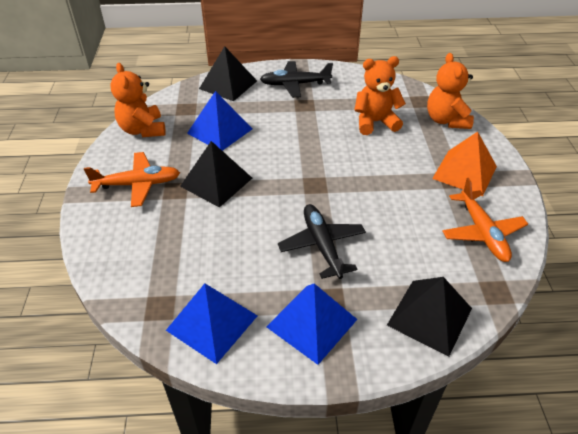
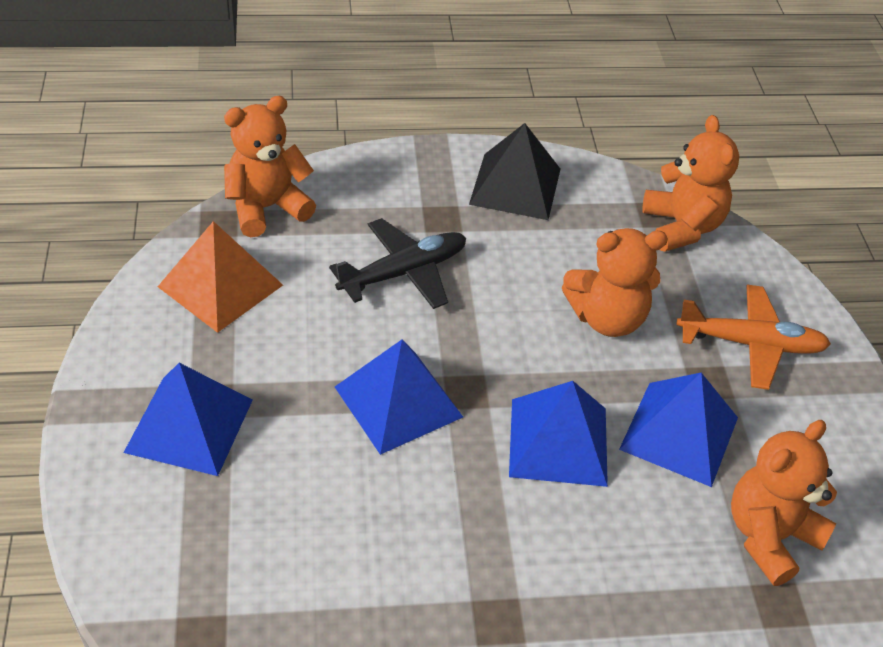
black plane: [260,61,333,98] [278,204,366,279] = 2 -> [329,218,466,309] = 1
black pyramid: [180,141,252,208] [199,46,257,101] [387,277,472,357] = 3 -> [469,123,560,220] = 1
blue pyramid: [166,284,258,364] [187,91,252,151] [266,284,357,365] = 3 -> [123,363,253,476] [335,340,463,455] [509,381,608,487] [619,373,738,487] = 4
orange plane: [84,152,180,207] [442,178,528,262] = 2 -> [676,284,831,390] = 1
orange teddy bear: [111,63,166,137] [354,56,406,135] [427,53,474,129] = 3 -> [224,96,316,237] [562,228,668,337] [643,115,739,252] [731,420,837,586] = 4

